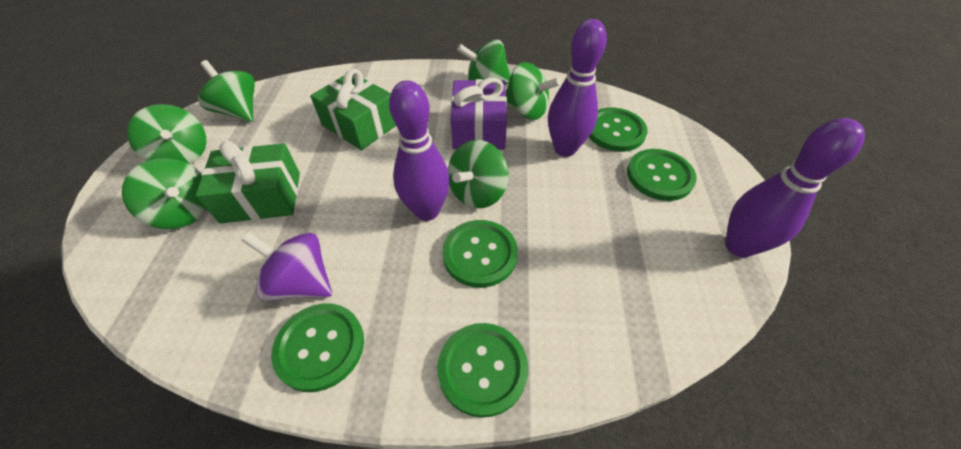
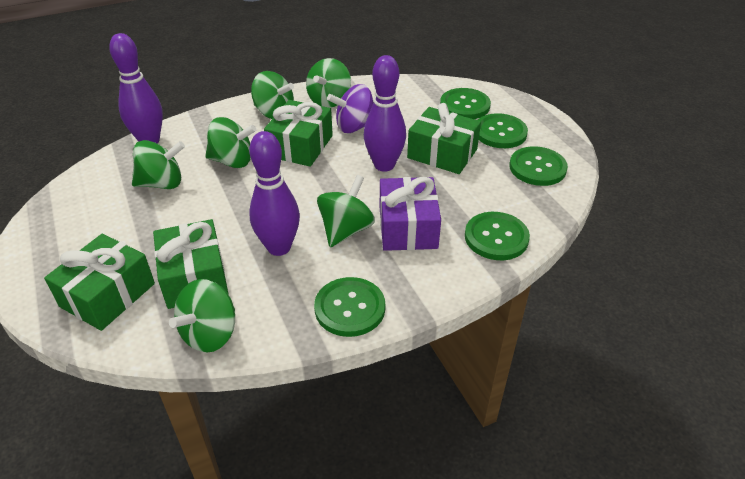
green gift: [195,141,300,223] [310,69,396,150] = 2 -> [44,234,155,331] [153,219,228,309] [264,100,333,167] [407,103,481,174] = 4

